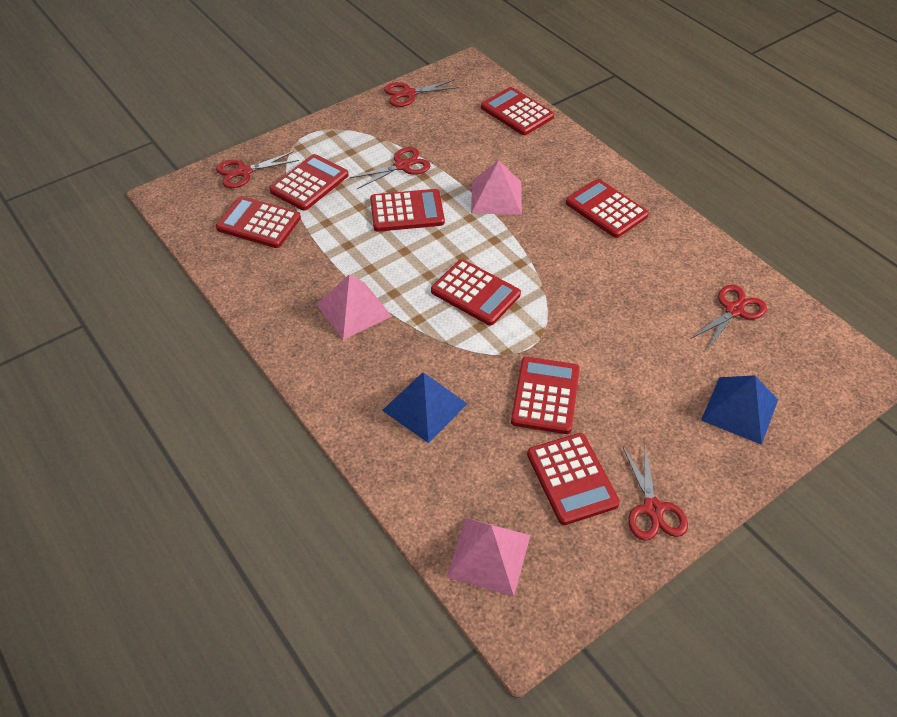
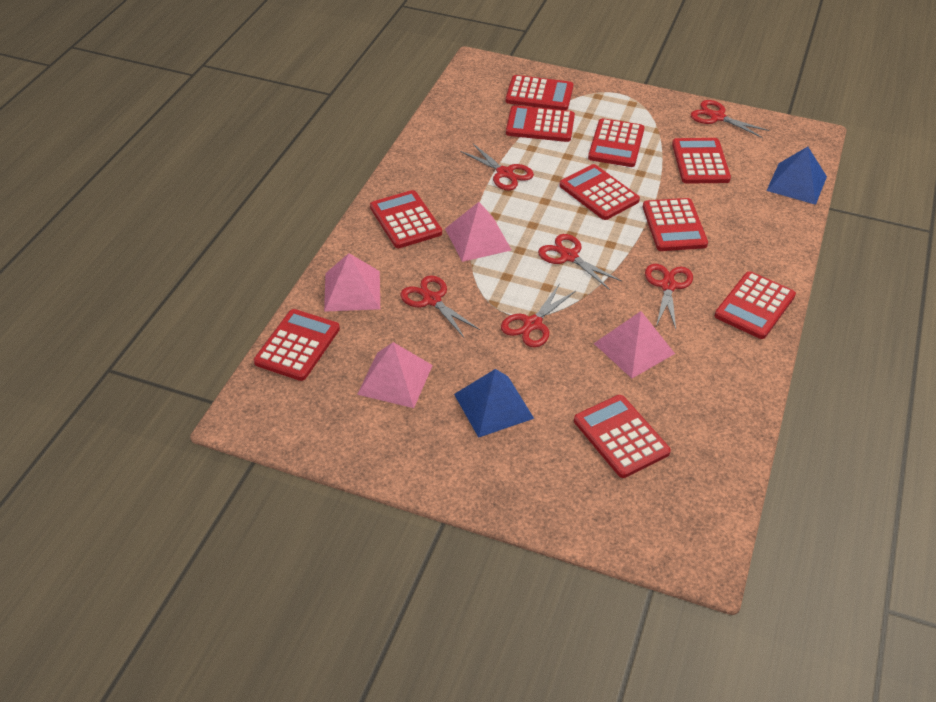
pink pyramid: [316,274,392,340] [446,518,531,597] [471,160,522,215] = 3 -> [324,253,380,312] [357,342,433,408] [445,202,511,262] [594,311,675,379] = 4
red calculator: [216,196,301,248] [269,154,349,211] [370,189,445,232] [431,259,521,325] [481,87,554,135] [511,357,580,434] [527,433,620,525] [566,179,649,238] = 8 -> [254,309,340,381] [370,190,442,248] [506,75,573,110] [506,105,575,142] [559,164,640,220] [574,395,671,478] [588,118,644,167] [643,198,708,251] [672,138,731,184] [715,271,796,339] = 10
red scissors: [216,151,299,188] [350,147,431,189] [384,79,459,107] [623,446,688,541] [692,285,767,351] = 5 -> [400,275,480,339] [460,144,534,190] [501,283,576,347] [538,234,622,289] [645,264,693,329] [691,100,770,138] = 6

